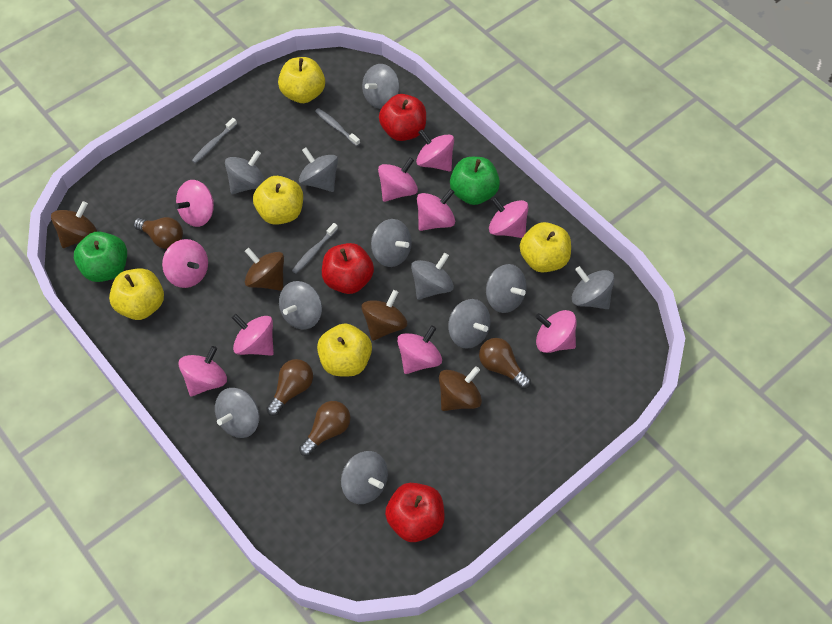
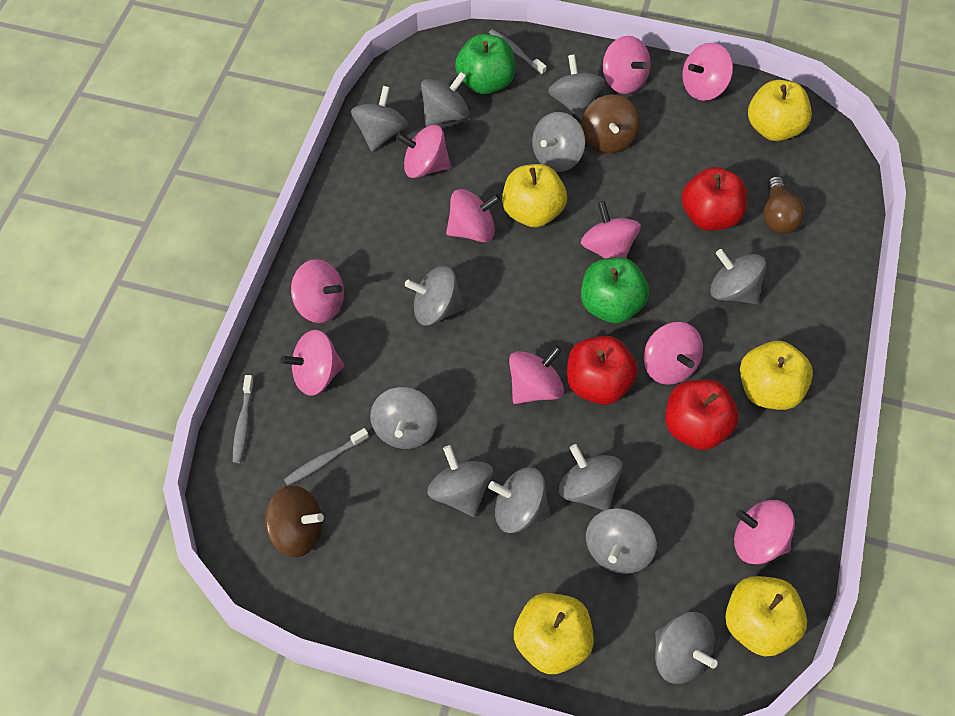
brown light bulb: [134,217,183,249] [266,359,313,416] [299,401,350,456] [479,338,531,389] = 4 -> [763,176,805,234] = 1
brown spinning top: [51,201,97,248] [245,248,284,291] [361,290,407,341] [439,366,482,411] = 4 -> [265,485,324,557] [581,95,640,153] = 2
grey spinning top: [215,388,260,438] [225,150,265,194] [279,281,322,329] [299,147,338,192] [341,451,388,504] [362,64,399,109] [371,219,412,267] [411,253,454,300] [448,299,491,349] [486,264,526,313] [572,266,615,309] = 11 -> [351,86,408,151] [370,387,438,449] [405,266,464,326] [421,72,469,126] [427,445,493,517] [488,467,550,533] [532,112,585,172] [548,54,605,120] [559,444,622,511] [586,508,656,574] [655,612,718,684] [710,249,766,304] = 12

